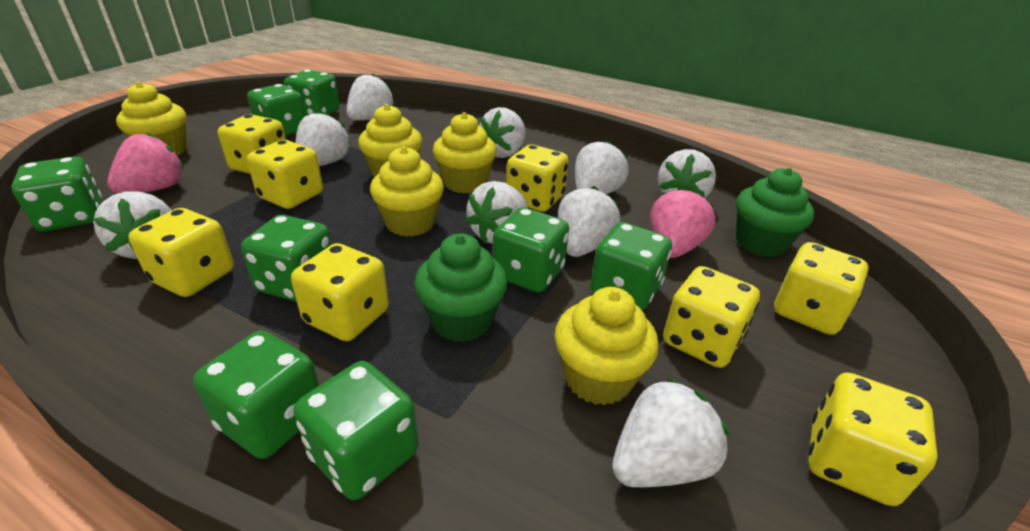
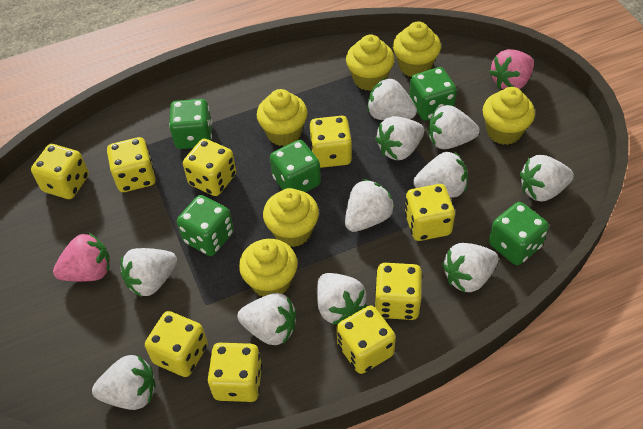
green cupcake: [414,233,508,342] [736,168,814,257] = 2 -> none = 0
green dice: [11,157,102,231] [193,331,319,459] [241,215,332,302] [247,84,305,136] [284,70,340,116] [293,361,418,500] [493,208,569,293] [590,222,672,310] = 8 -> [169,99,212,149] [177,195,234,256] [270,140,321,192] [409,67,457,121] [489,202,549,265] = 5
white strawberry: [93,191,172,259] [295,111,351,167] [347,73,395,121] [465,181,528,244] [479,107,526,158] [558,186,621,257] [575,140,629,194] [612,378,730,487] [658,149,716,198] = 9 -> [92,355,156,410] [121,248,177,297] [237,293,296,345] [317,273,367,325] [345,179,395,232] [367,78,417,120] [375,116,424,160] [413,152,468,198] [428,105,480,149] [442,243,498,292] [520,155,574,202] = 11
yellow cupcake: [116,82,187,156] [358,104,423,177] [370,146,444,237] [432,112,497,194] [555,287,659,405] = 5 -> [239,239,298,296] [257,89,308,146] [263,188,319,247] [346,35,395,91] [393,21,441,77] [482,87,535,145] = 6
yellow dice: [128,208,234,297] [218,114,286,174] [247,140,323,209] [291,243,389,341] [506,145,568,212] [663,266,760,368] [774,242,869,335] [808,373,938,506] = 8 -> [31,144,89,199] [107,137,156,192] [145,311,208,377] [183,139,236,196] [207,343,262,402] [310,116,352,168] [337,305,396,374] [374,263,422,320] [405,184,455,241] = 9

